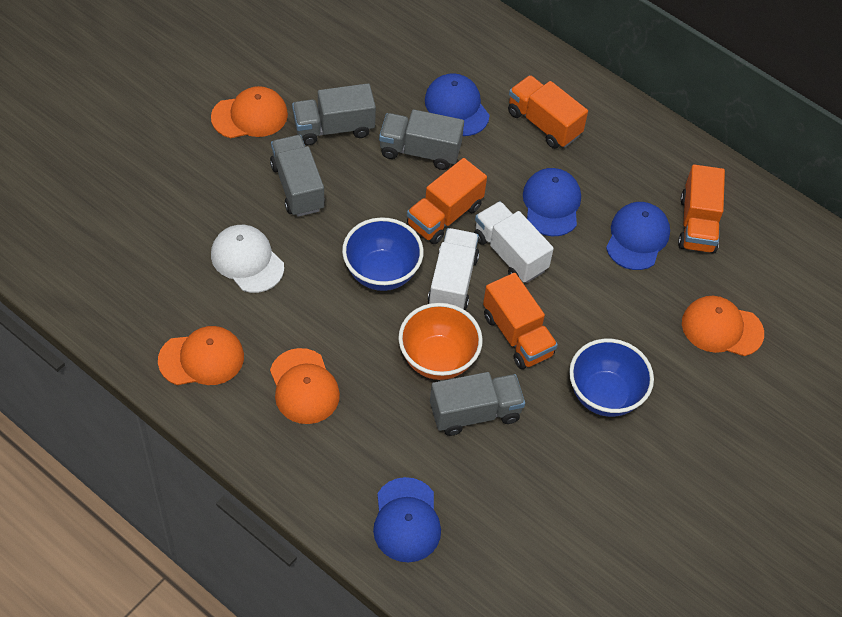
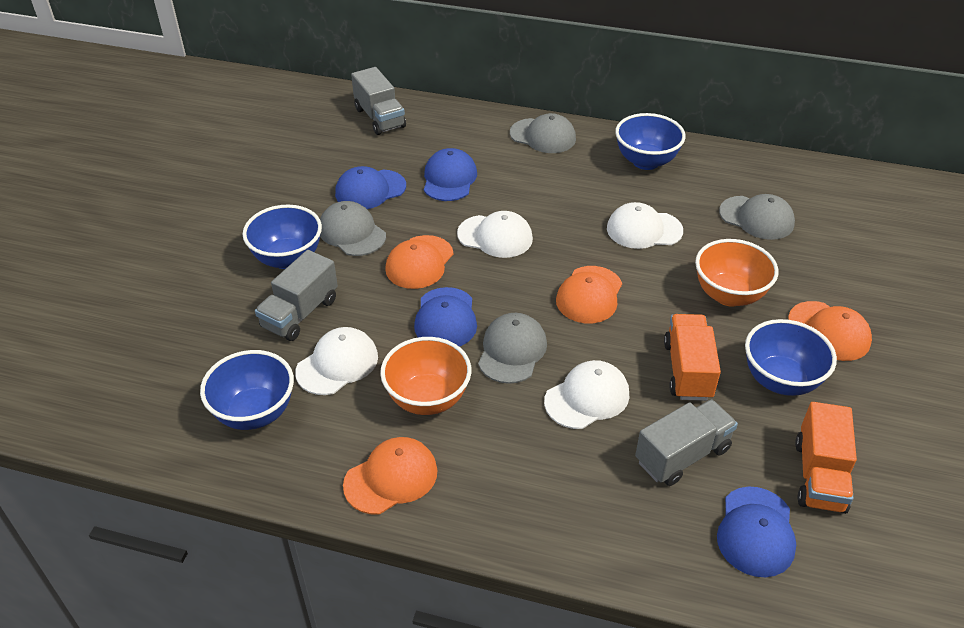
blue bowl: [342,217,424,291] [569,339,654,417] = 2 -> [200,350,294,430] [242,205,322,269] [615,113,686,170] [745,319,837,396] = 4
grey cap: none = 0 -> [320,201,386,256] [478,313,547,384] [510,113,576,153] [719,194,795,240] = 4
grey truck: [270,135,325,217] [292,83,376,145] [379,109,464,170] [430,372,525,436] = 4 -> [255,250,338,341] [351,67,406,135] [635,399,738,486] = 3
orange bowl: [398,303,483,380] = 1 -> [380,337,472,415] [695,239,779,306] = 2
orange truck: [407,158,487,244] [483,273,558,369] [508,75,588,149] [678,164,725,254] = 4 -> [664,314,721,401] [795,402,857,514] = 2
white cap: [211,225,284,293] = 1 -> [295,327,378,395] [457,211,533,258] [544,360,629,429] [607,202,683,249] = 4
white truck: [428,228,479,311] [474,201,554,283] = 2 -> none = 0

